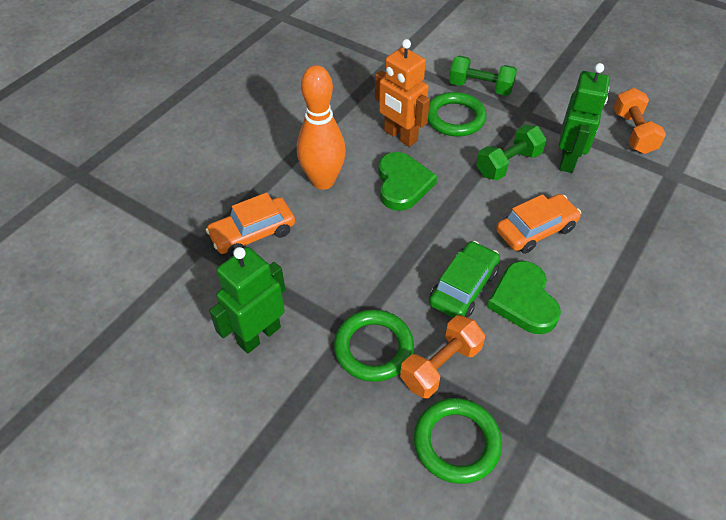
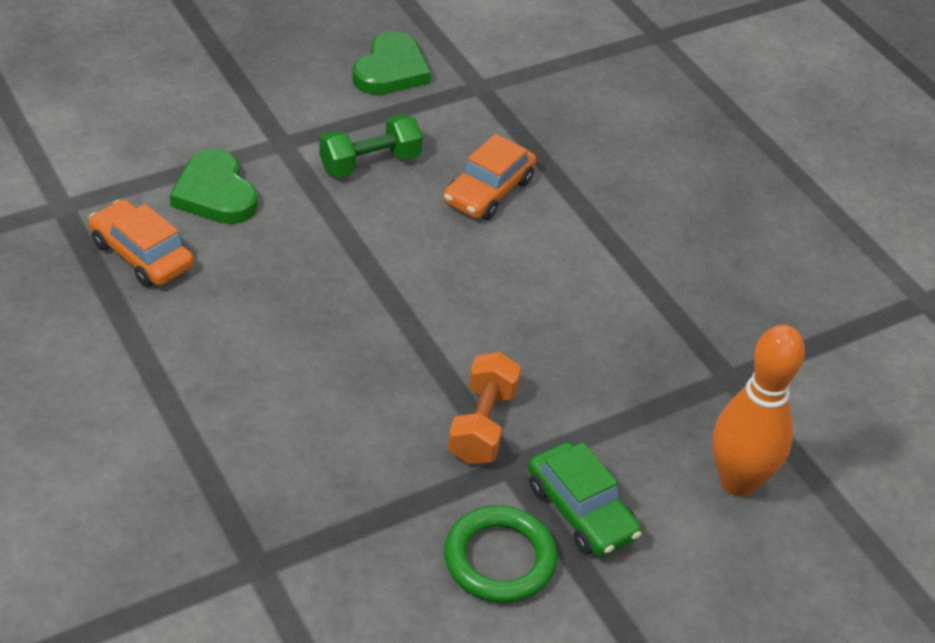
green dumbbell: [449,55,517,96] [476,125,546,180] = 2 -> [319,114,422,178] = 1
green ring: [334,309,414,382] [414,398,502,484] [428,92,487,136] = 3 -> [444,505,558,603] = 1
green robot: [209,247,285,354] [558,63,610,173] = 2 -> none = 0
orange dumbbell: [400,315,485,398] [613,88,666,154] = 2 -> [448,352,521,464] = 1
orange robot: [375,39,430,147] = 1 -> none = 0

